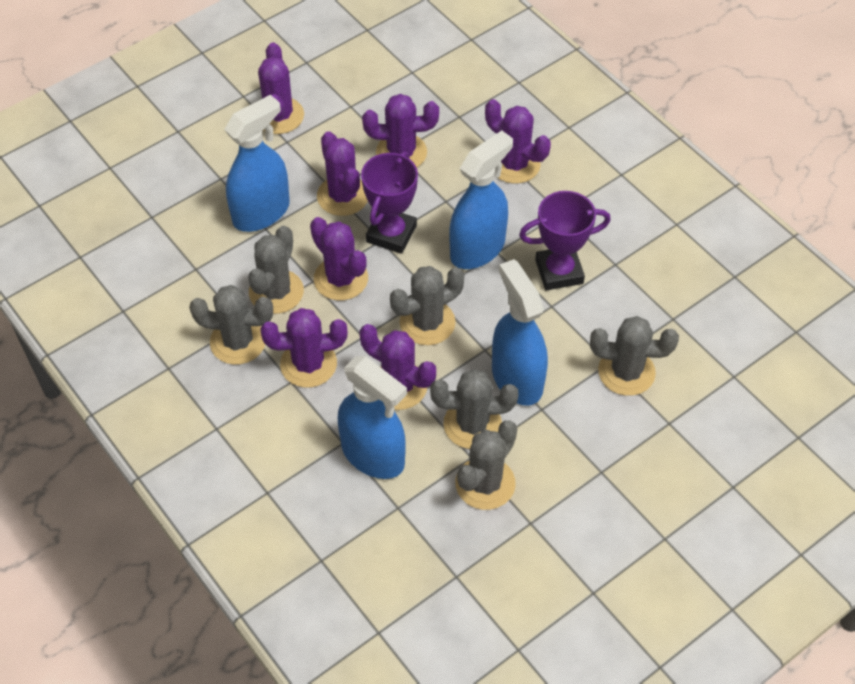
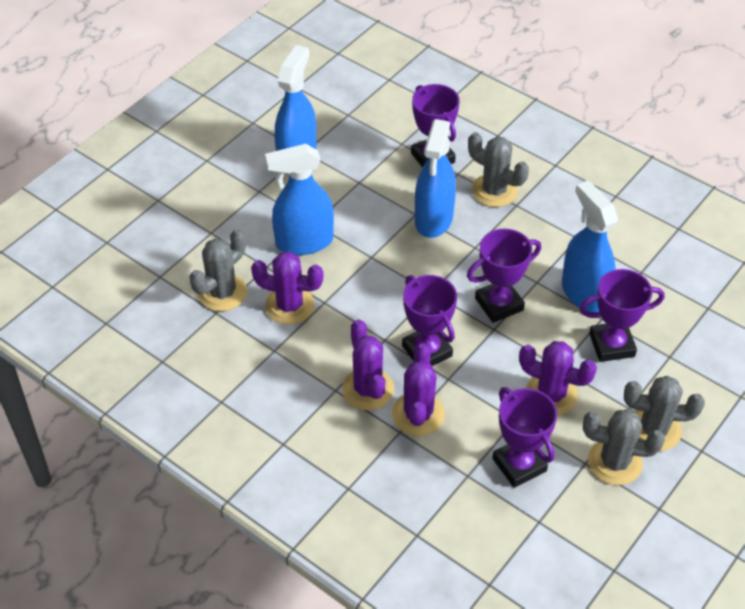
grey cactus: [189,285,273,365] [248,226,304,314] [390,266,464,345] [430,369,519,449] [455,420,517,510] [590,316,679,396] = 6 -> [189,229,247,311] [468,132,529,207] [583,409,665,485] [624,376,705,451] = 4
purple cactus: [258,43,304,134] [260,308,348,388] [310,217,368,300] [317,131,368,216] [359,324,436,410] [362,94,439,167] [485,99,551,183] = 7 -> [251,251,323,325] [342,320,394,410] [392,343,445,436] [519,341,597,415] = 4
purple trophy: [361,151,418,254] [519,191,611,290] = 2 -> [402,275,457,366] [411,84,460,168] [467,229,541,323] [492,387,557,488] [579,269,664,362] = 5

